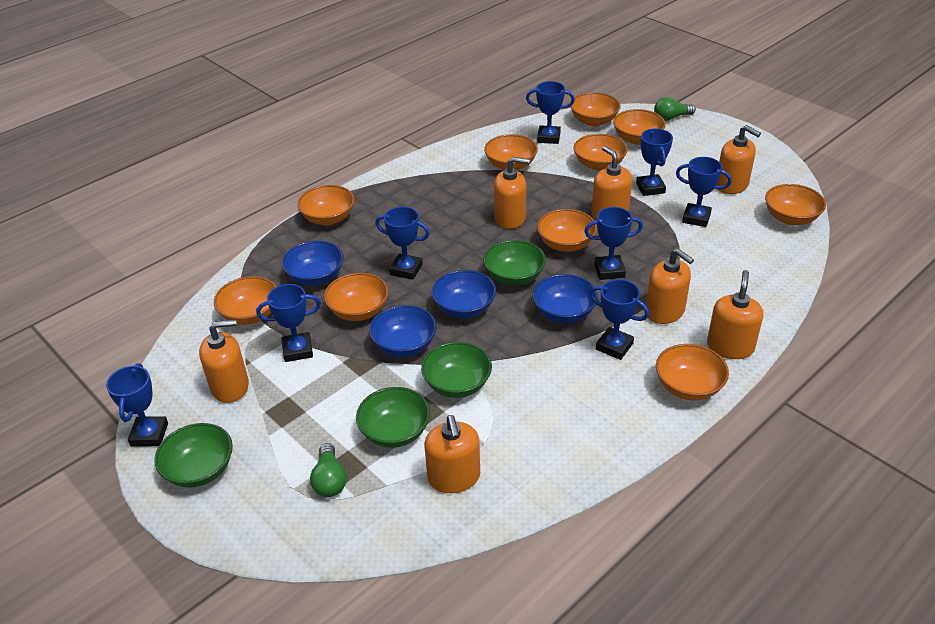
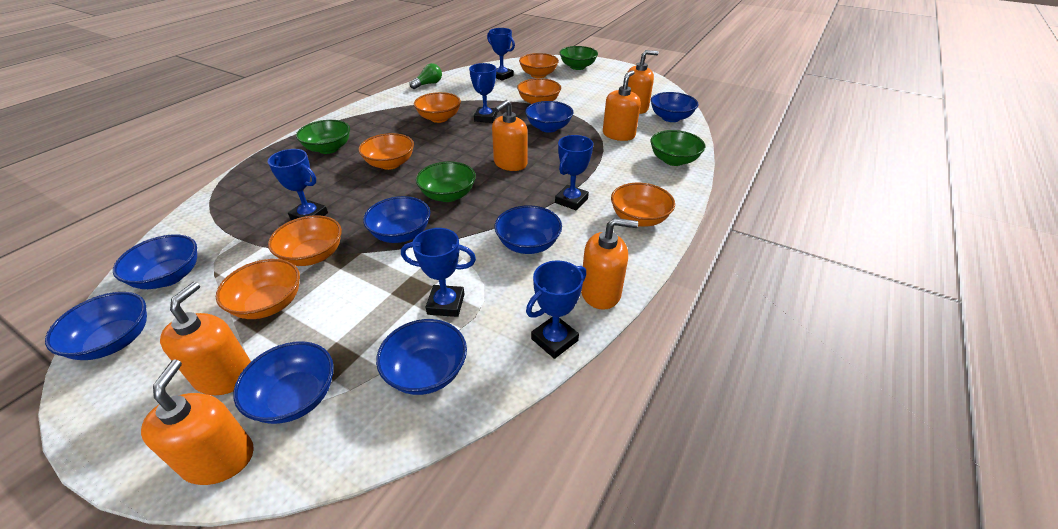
blue bowl: [282,241,344,286] [369,305,437,357] [432,270,496,318] [532,274,598,323] = 4 -> [45,292,147,360] [113,234,197,289] [233,341,334,424] [363,196,430,243] [376,319,467,395] [495,205,562,254] [525,101,573,133] [651,92,698,122] = 8
blue trophy: [106,363,168,447] [256,284,321,362] [375,207,430,280] [526,81,575,144] [584,207,643,280] [590,279,649,360] [636,128,673,196] [676,157,732,227] = 8 -> [268,149,328,220] [401,228,476,317] [469,63,497,123] [487,28,515,81] [526,261,586,359] [555,135,593,210] = 6
green light bulb: [310,443,346,497] [654,97,696,121] = 2 -> [410,63,442,89] = 1
orange bowl: [214,276,277,325] [297,185,355,225] [324,273,389,321] [484,134,538,170] [537,209,597,252] [570,92,621,127] [574,134,628,171] [613,109,666,145] [656,344,729,401] [765,184,826,225] = 10 -> [216,259,300,319] [268,215,342,266] [358,133,414,170] [414,92,461,123] [517,78,561,104] [519,53,559,78] [611,183,675,227] = 7
orange soap dispenser: [199,319,249,403] [424,415,480,493] [494,157,530,229] [591,146,632,220] [646,248,694,324] [707,270,763,359] [716,125,761,194] = 7 -> [141,359,254,485] [160,282,251,395] [492,100,528,171] [581,218,638,310] [603,70,641,141] [627,50,659,114] = 6

